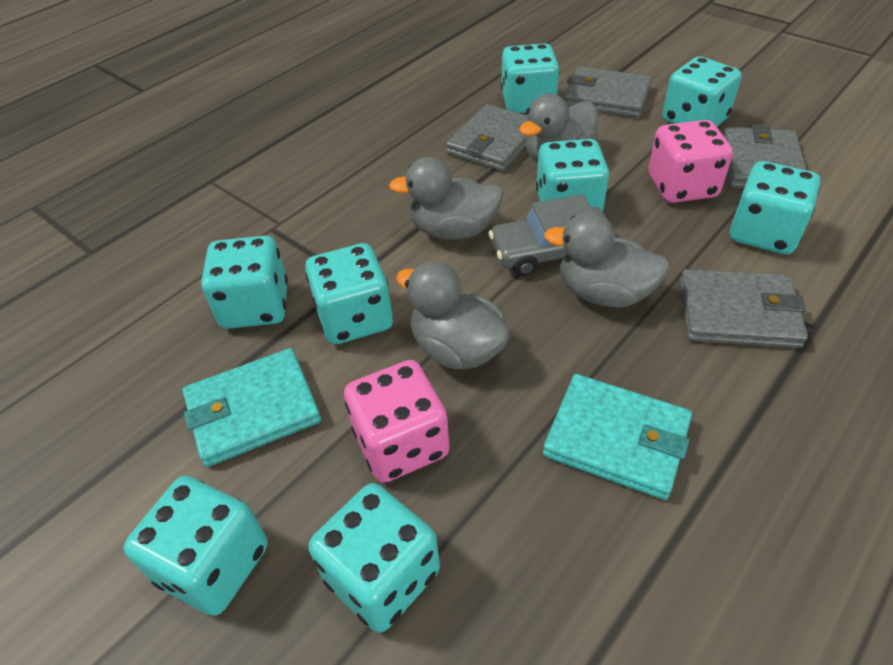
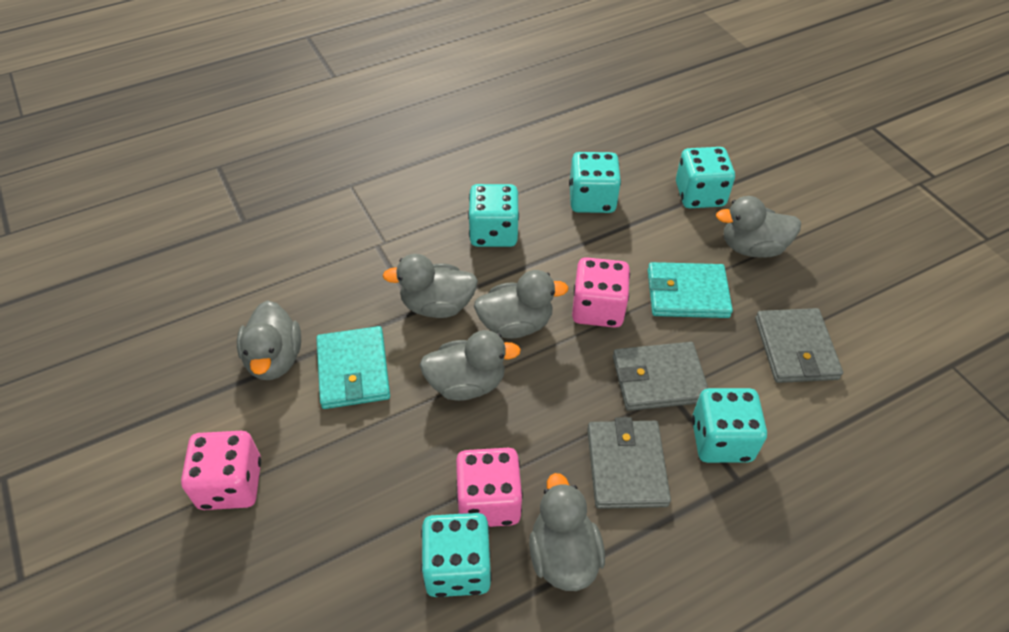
grey car: [489,194,616,276] = 1 -> none = 0
grey duck: [389,157,504,240] [396,261,510,370] [519,94,598,163] [544,212,670,307] = 4 -> [237,300,301,380] [383,254,478,318] [420,330,521,401] [474,270,569,339] [529,473,605,591] [716,196,801,258] = 6
grey wallet: [446,104,527,171] [563,66,652,118] [680,269,808,348] [723,124,806,188] = 4 -> [587,417,671,509] [613,342,708,411] [755,308,843,383] = 3
pink dice: [344,360,450,483] [649,120,733,203] = 2 -> [181,431,261,510] [456,448,523,527] [572,257,630,328] = 3
turquoise dice: [123,476,268,616] [201,236,288,329] [305,243,393,344] [308,483,440,632] [501,43,560,113] [536,139,609,211] [662,57,742,127] [730,161,821,255] = 8 -> [421,513,492,597] [468,184,519,247] [569,152,621,213] [676,147,735,208] [692,388,767,463] = 5

